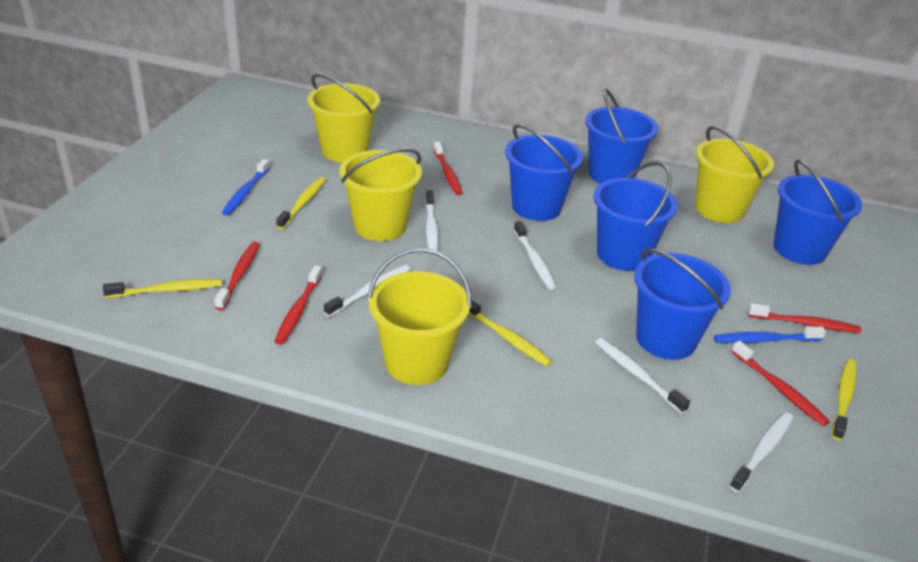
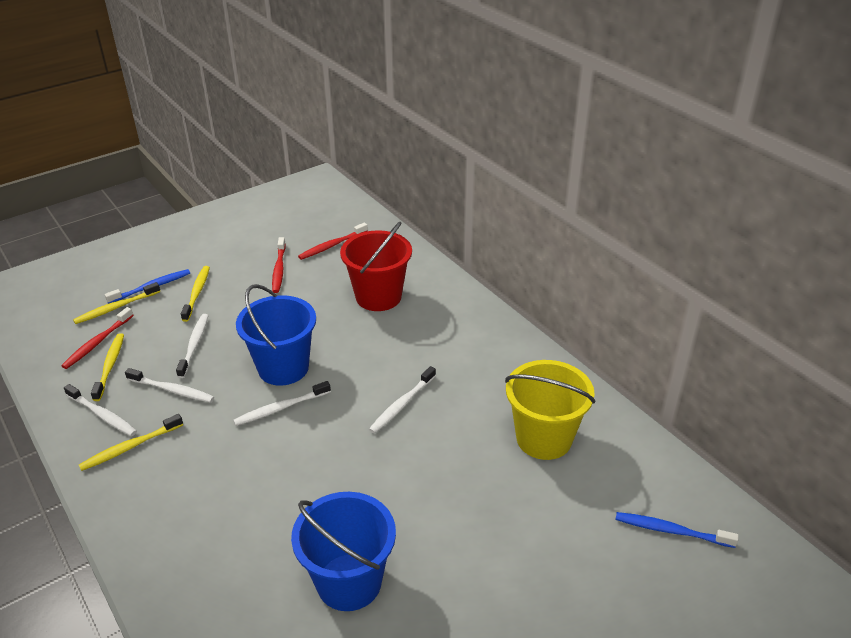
blue bucket: [505,124,583,221] [585,88,658,184] [594,161,678,271] [634,248,731,360] [774,159,862,265] = 5 -> [236,284,316,386] [291,492,396,611] = 2
red bucket: none = 0 -> [340,222,412,311] = 1
red toothbrush: [215,241,260,310] [274,265,322,345] [433,142,462,195] [731,341,830,426] [748,303,861,333] = 5 -> [61,307,134,369] [272,237,286,293] [298,223,368,260] = 3
yellow bucket: [307,74,380,163] [339,148,422,241] [367,248,472,385] [695,126,774,223] = 4 -> [505,360,595,460] = 1

